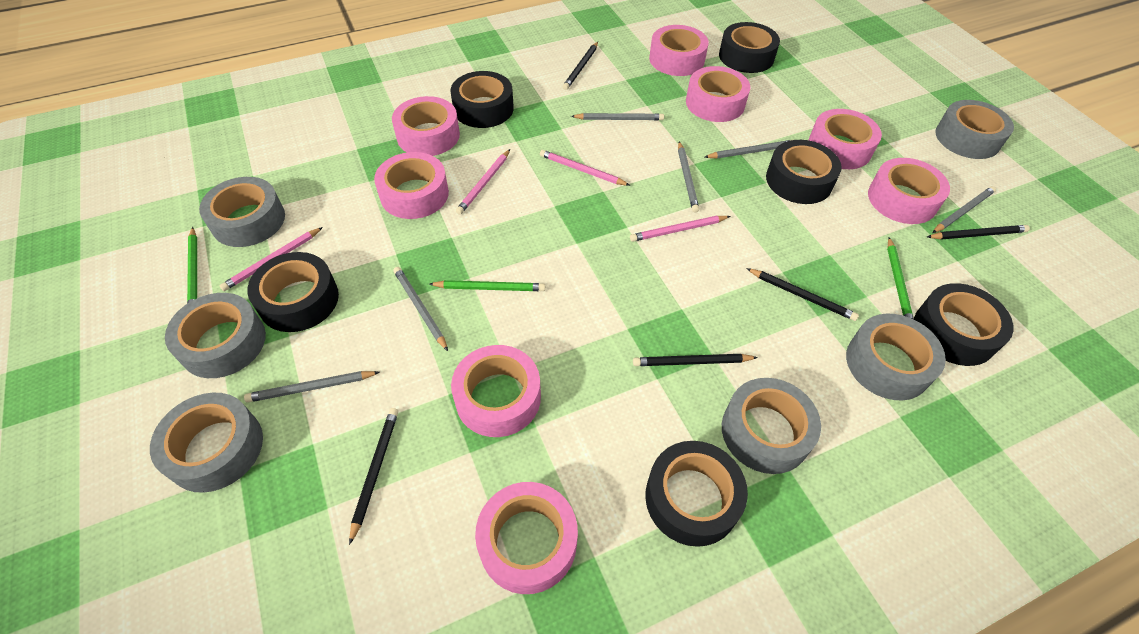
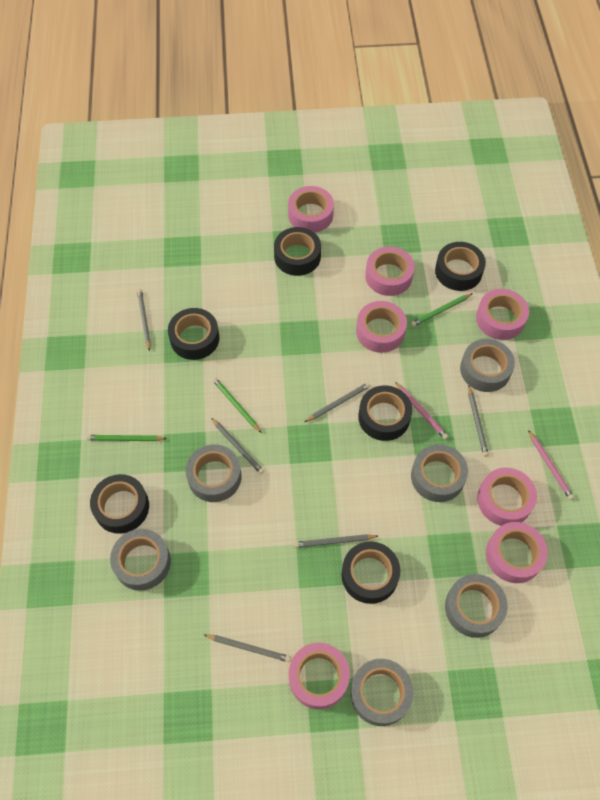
black pencil: [349,408,398,545] [563,42,598,90] [633,354,758,366] [746,268,859,321] [927,225,1030,240] = 5 -> none = 0
pink pencil: [220,227,323,291] [456,149,510,214] [540,150,630,186] [630,216,730,242] = 4 -> [395,382,449,439] [528,430,574,500] = 2
pink tape: [374,152,449,219] [392,96,460,156] [451,345,541,437] [475,482,578,594] [649,25,709,76] [686,66,750,122] [809,109,882,169] [868,158,950,224] = 8 -> [288,186,334,233] [289,642,350,709] [356,301,407,353] [365,246,415,296] [476,289,529,340] [477,468,537,526] [486,522,548,583] = 7

